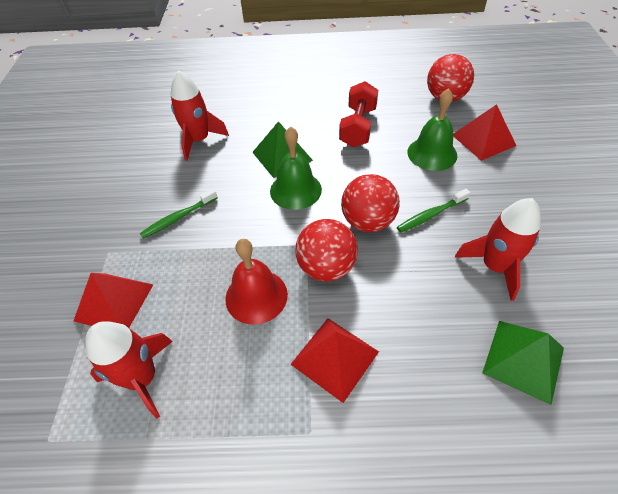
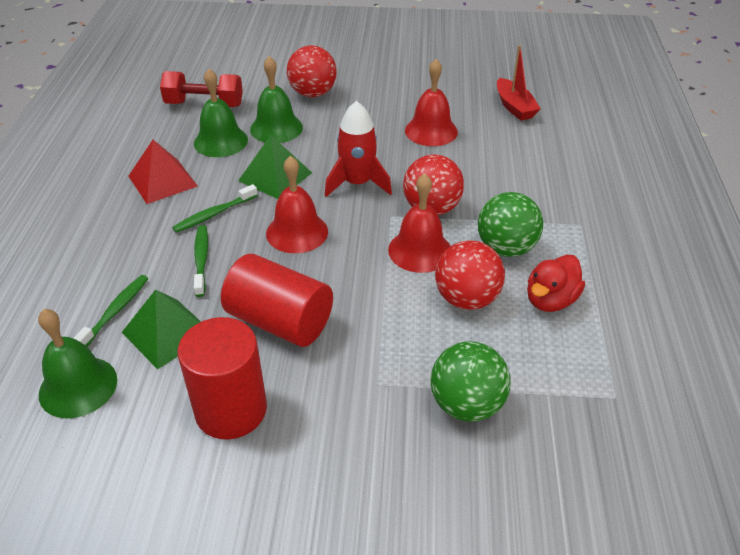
green ball: none = 0 -> [430,341,511,422] [478,192,543,257] = 2
green bell: [270,126,322,210] [407,88,457,171] = 2 -> [38,309,117,418] [194,69,248,157] [250,56,303,143] = 3
green toothbrush: [140,188,218,239] [397,189,470,233] = 2 -> [73,275,149,346] [172,184,258,233] [194,225,208,297] = 3
red bell: [225,239,288,325] = 1 -> [266,156,328,253] [388,173,450,273] [405,59,458,146] = 3
red boat: none = 0 -> [497,45,541,121] = 1
red cylinder: none = 0 -> [178,317,267,439] [221,254,333,347] = 2
red duck: none = 0 -> [527,255,585,312] = 1
red pyramid: [74,273,153,328] [290,318,379,403] [453,104,516,161] = 3 -> [128,140,198,204] = 1
red rocket: [85,321,173,419] [171,71,229,161] [455,198,541,301] = 3 -> [325,101,392,197] = 1

